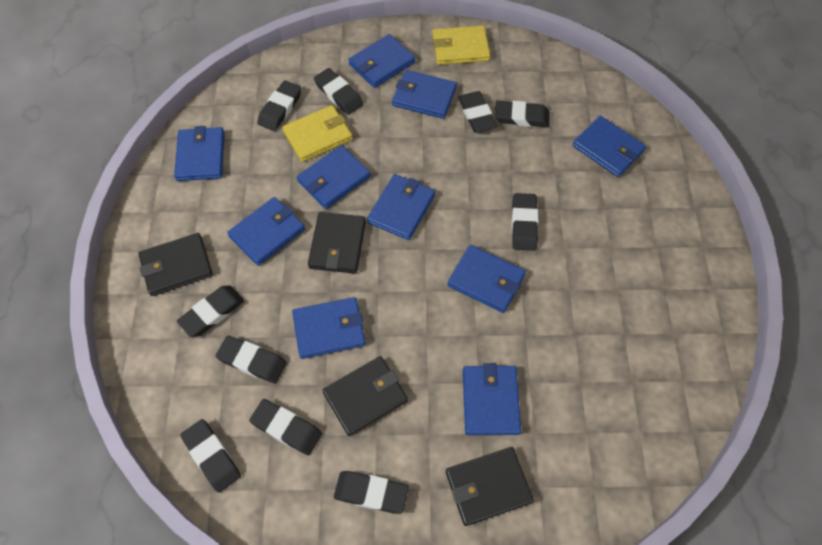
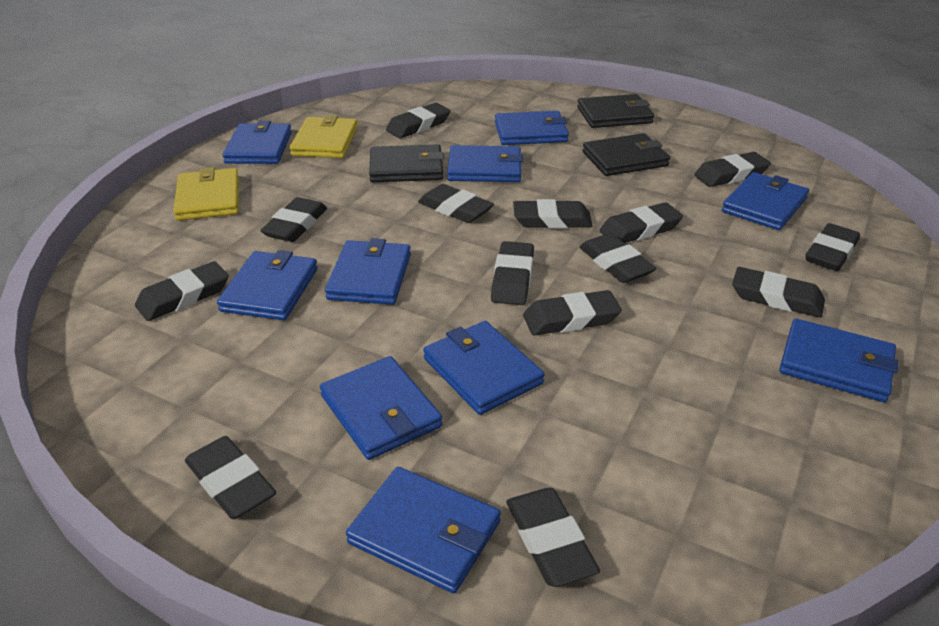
black eraser: [177,286,244,337] [180,419,241,493] [216,335,287,384] [249,399,322,455] [257,80,302,131] [314,68,364,115] [334,471,409,514] [458,91,497,133] [495,101,550,127] [512,193,538,251] = 10 -> [135,261,229,321] [185,436,276,519] [260,197,327,242] [386,103,450,138] [418,184,494,223] [491,241,534,305] [506,488,600,587] [513,199,593,229] [523,290,622,335] [579,233,656,283] [600,202,683,243] [694,152,771,187] [732,267,825,318] [805,223,860,271] = 14
black wallet: [138,233,213,296] [308,212,366,274] [322,356,408,436] [446,447,534,526] = 4 -> [369,144,444,182] [577,94,654,128] [582,133,670,176] = 3

